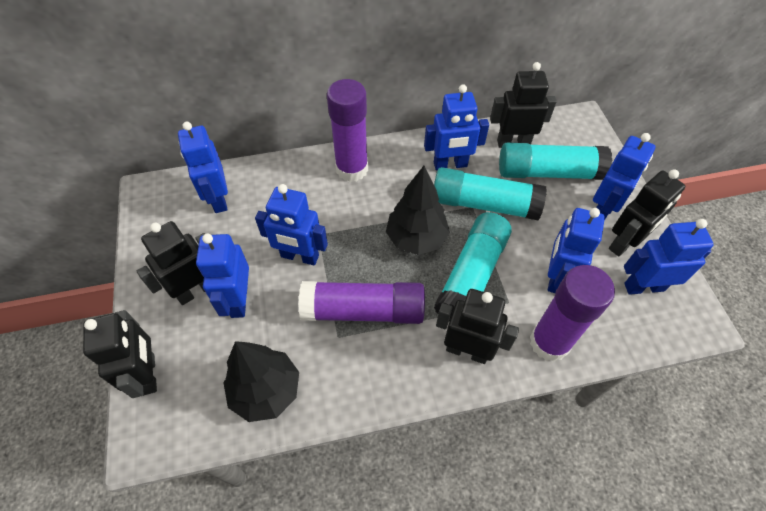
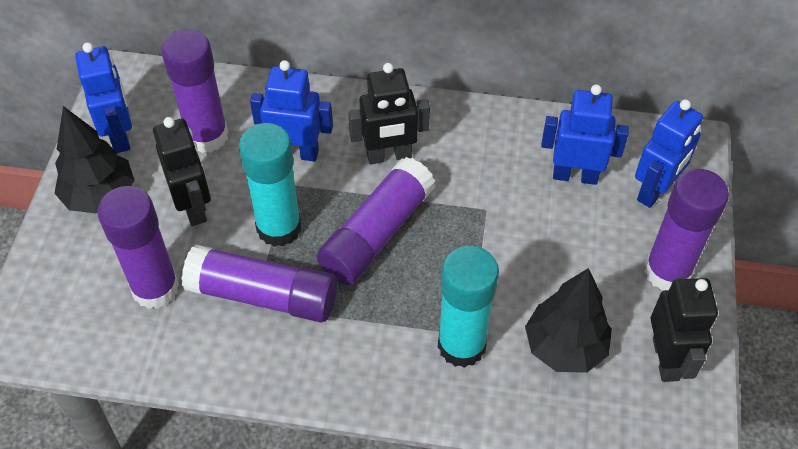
black robot: [83,310,157,398] [137,221,205,305] [436,289,519,364] [490,62,557,148] [609,169,686,257] = 5 -> [153,117,211,226] [348,63,430,164] [651,278,718,382] = 3
blue robot: [178,122,228,213] [196,234,249,318] [255,184,328,266] [424,84,489,170] [548,208,605,293] [593,133,656,221] [624,219,714,295] = 7 -> [75,42,132,153] [250,60,333,161] [541,84,629,185] [635,99,703,208] = 4
purple glue stick: [299,281,425,324] [327,79,368,182] [530,265,615,362] = 3 -> [97,186,179,309] [161,29,228,153] [181,244,337,322] [317,157,435,285] [644,169,729,291] = 5
turquoise glue stick: [434,167,547,221] [434,212,512,322] [499,143,612,180] = 3 -> [239,123,301,247] [438,246,499,368] = 2

